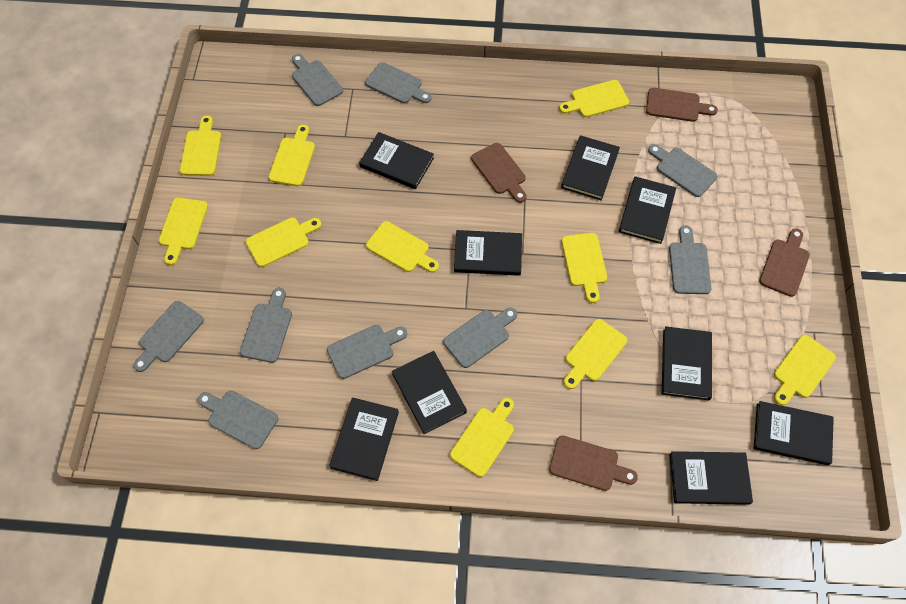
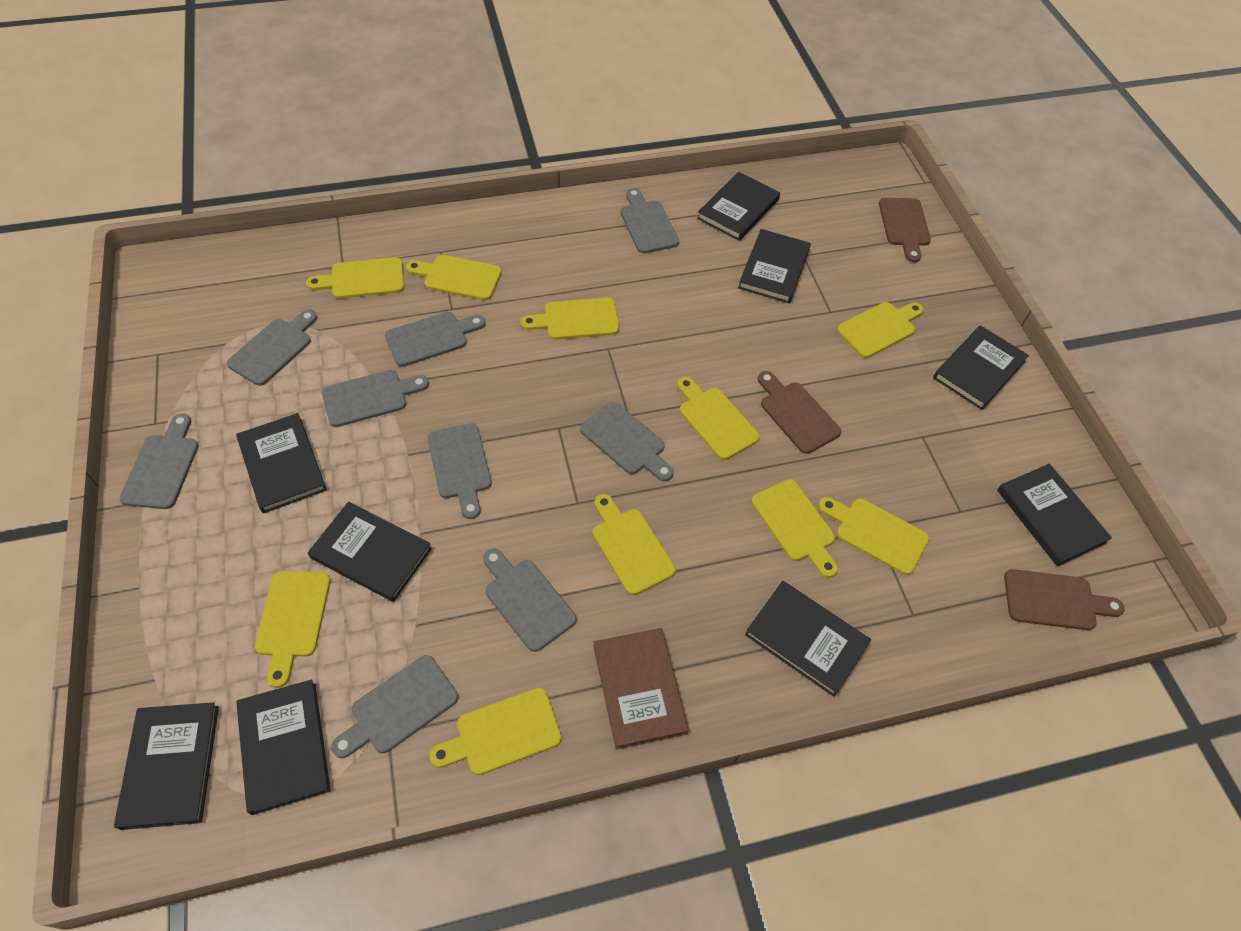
brown book: none = 0 -> [593,628,689,750] = 1
brown cutting board: [471,143,527,203] [549,436,638,491] [646,88,718,122] [759,229,810,297] = 4 -> [758,371,841,454] [879,198,931,262] [1004,569,1125,630] = 3

